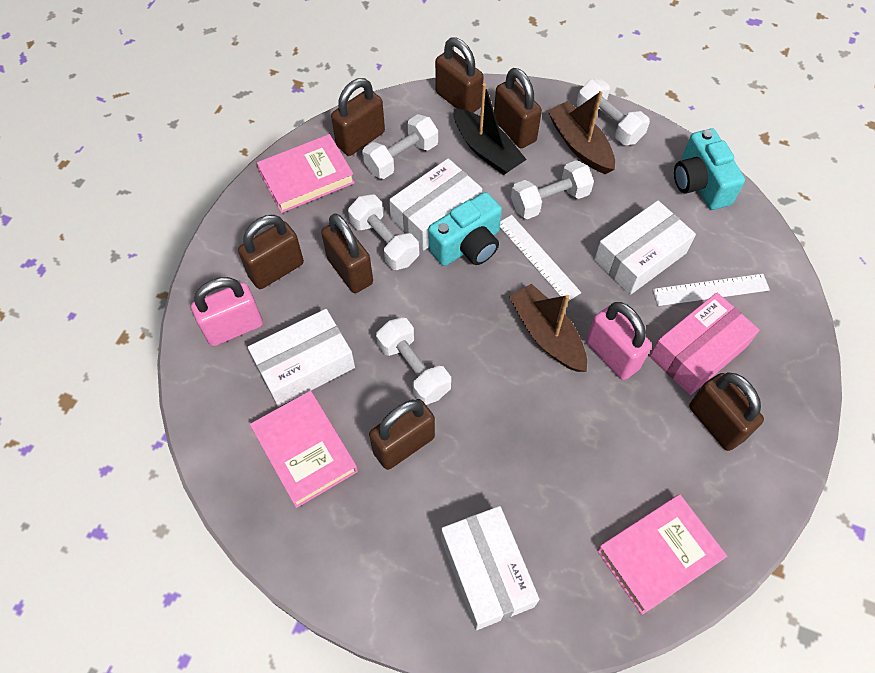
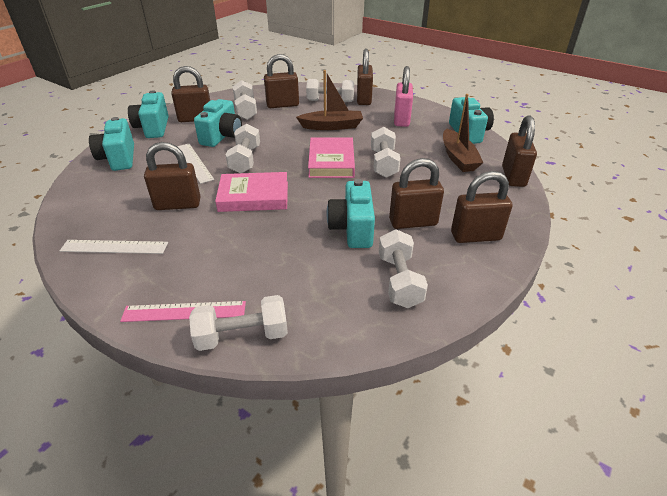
black boat: [454,83,527,175] = 1 -> none = 0
pink book: [250,391,358,508] [257,134,355,213] [597,494,727,615] = 3 -> [215,172,288,212] [308,137,355,178] = 2
pink box: [650,293,760,395] = 1 -> none = 0
pink padlock: [191,277,263,346] [586,302,652,380] = 2 -> [394,66,413,127] = 1
pink ruler: none = 0 -> [120,301,246,322] = 1
turquoise camera: [428,192,502,266] [674,128,745,210] = 2 -> [89,117,134,171] [128,90,169,138] [194,99,242,147] [326,179,375,248] [449,97,494,144] = 5
white box: [248,309,355,407] [389,158,482,251] [441,506,540,630] [594,200,696,295] = 4 -> none = 0
white dumbbell: [348,194,419,270] [362,114,438,179] [376,317,451,405] [511,160,594,219] [577,79,650,145] = 5 -> [189,295,288,351] [226,123,260,173] [232,80,257,120] [306,79,354,102] [371,127,400,178] [379,229,428,308] = 6

